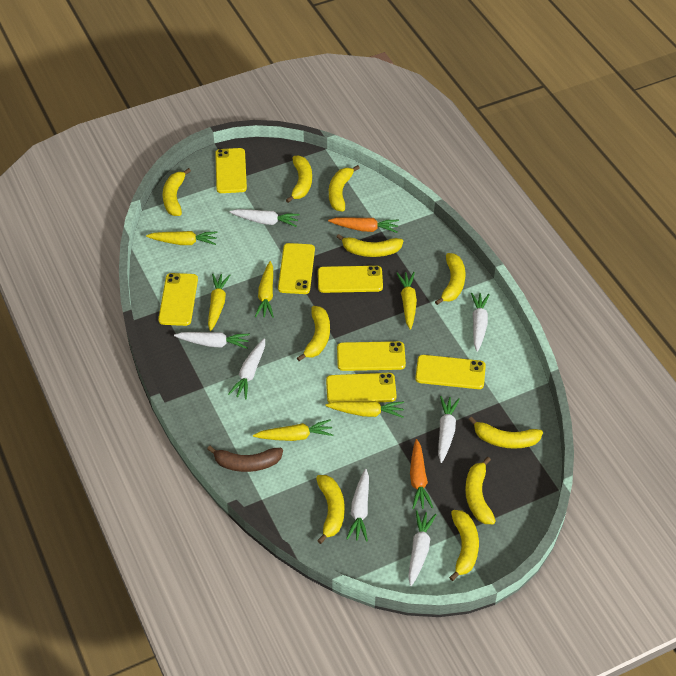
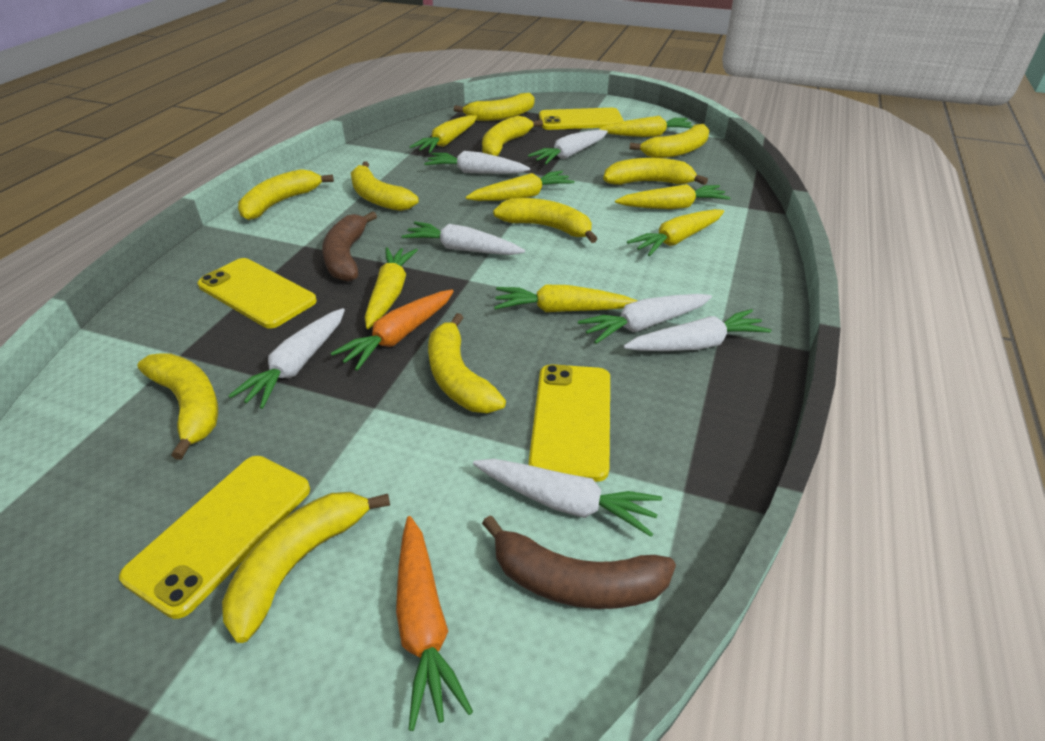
brown banana: [207,446,283,472] = 1 -> [322,211,377,282] [482,515,676,609] = 2
yellow carrot: [146,231,218,245] [208,274,230,331] [253,419,333,441] [255,261,274,318] [325,401,404,418] [396,272,417,330] = 6 -> [365,247,418,329] [410,115,477,153] [465,170,574,201] [494,285,638,312] [599,116,693,137] [615,184,730,209] [627,209,724,256] = 7
yellow phone: [158,273,198,326] [215,148,247,193] [278,243,315,294] [318,266,383,293] [326,373,397,403] [337,341,406,371] [415,355,486,389] = 7 -> [119,456,310,619] [198,258,317,328] [529,364,610,482] [539,108,624,130] = 4

